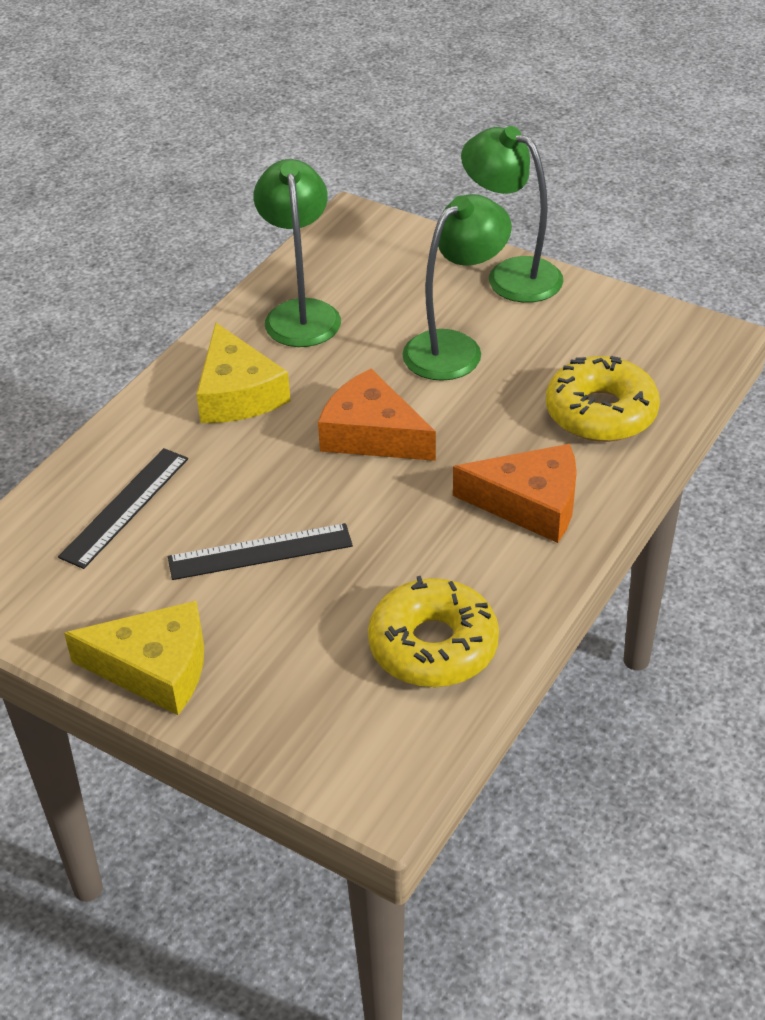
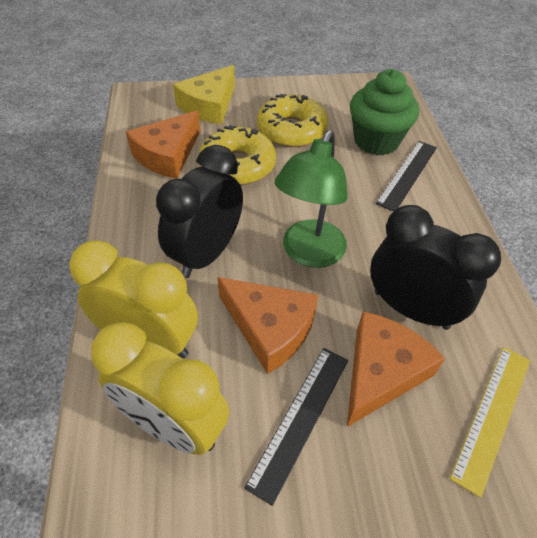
black clock: none = 0 -> [156,145,243,278] [370,205,501,330] = 2
green cupcake: none = 0 -> [350,69,419,155] = 1
green lamp: [254,159,341,347] [402,194,512,381] [461,126,563,303] = 3 -> [275,130,348,268] = 1
orange cheese: [318,369,436,461] [453,444,577,543] = 2 -> [126,111,200,179] [217,277,318,374] [347,311,445,427] = 3
yellow cheese: [64,601,204,715] [196,323,291,423] = 2 -> [173,65,235,124] = 1
yellow clock: none = 0 -> [69,240,198,358] [91,322,229,455] = 2
yellow ruler: none = 0 -> [450,347,530,498] = 1

